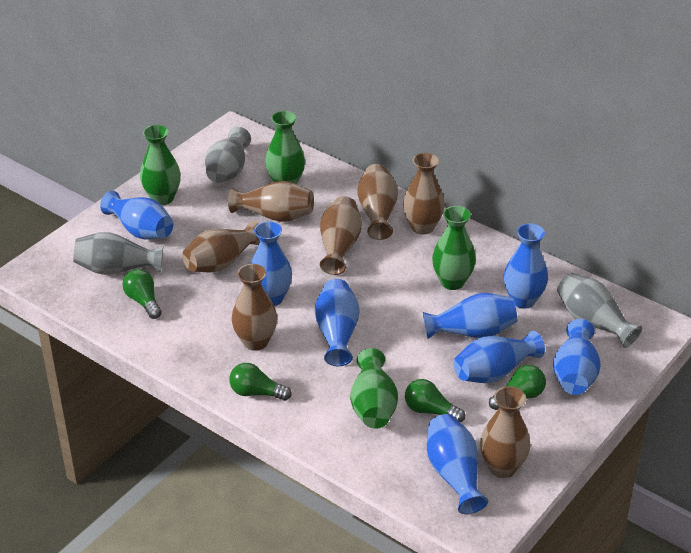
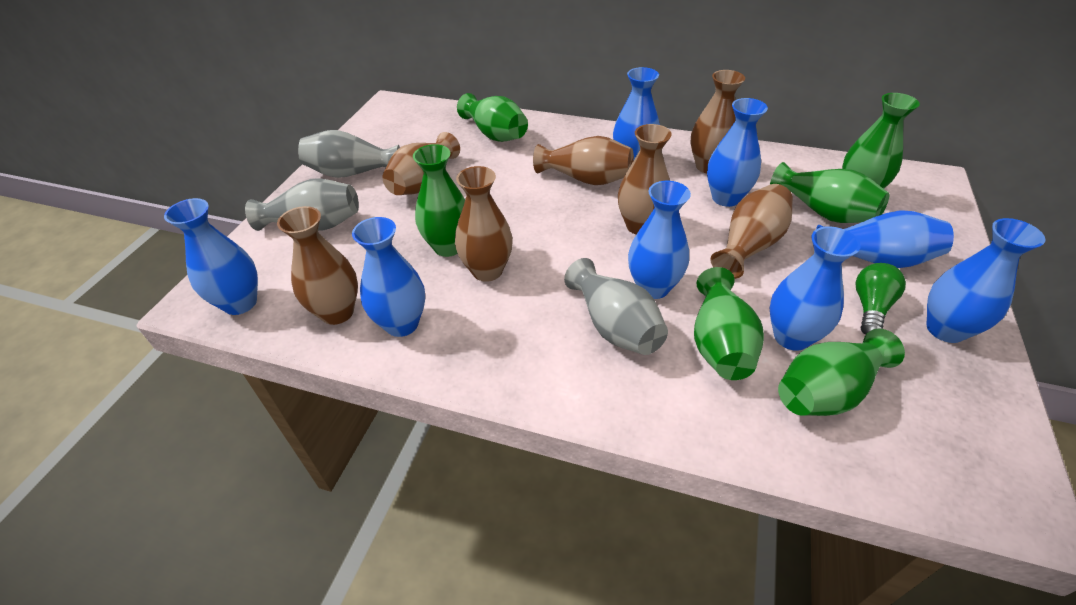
green light bulb: [123,269,162,319] [229,363,292,401] [405,379,465,422] [489,365,546,410] = 4 -> [856,263,906,335] = 1
green vase: [140,125,181,205] [265,111,305,184] [350,348,398,429] [432,206,476,290] = 4 -> [413,144,465,257] [457,93,528,142] [694,267,764,380] [770,162,890,223] [778,329,905,416] [842,93,920,189] = 6

